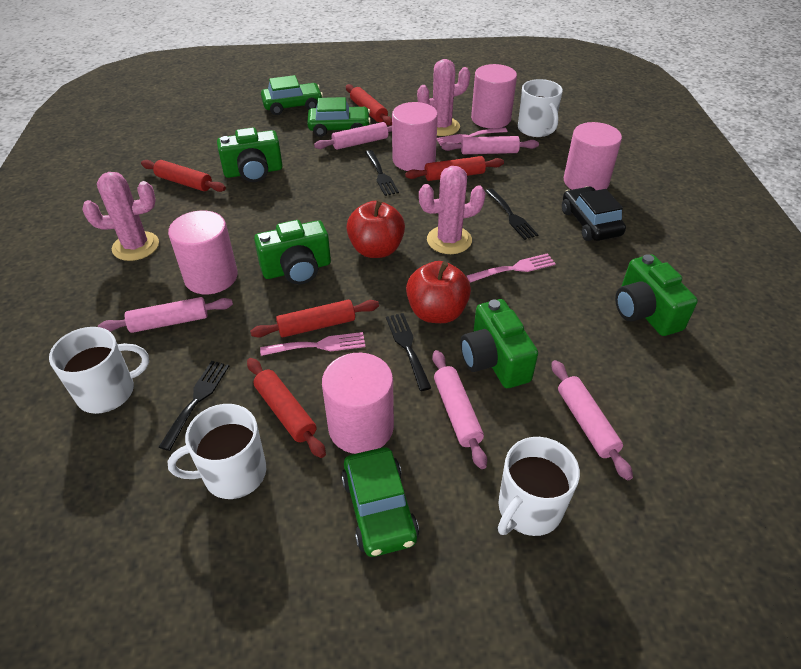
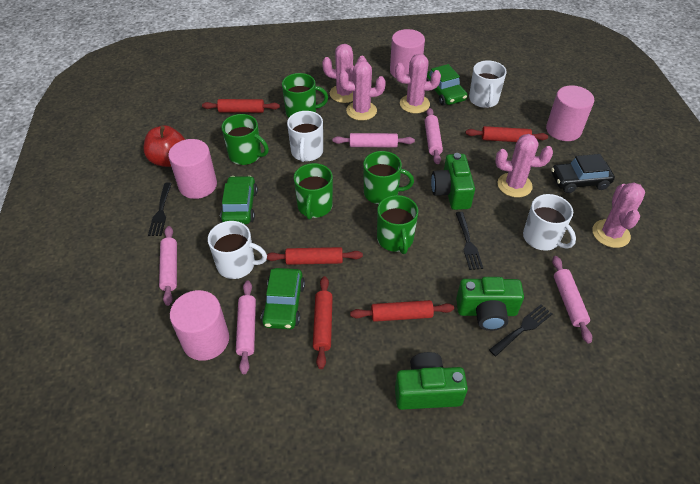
black fork: [159,361,229,451] [365,150,399,196] [386,313,431,391] [485,188,538,240] = 4 -> [148,183,172,236] [456,212,483,270] [489,304,552,356] = 3
green camera: [217,127,283,182] [254,220,331,285] [461,299,538,388] [615,254,698,336] = 4 -> [395,352,468,410] [431,153,475,210] [456,277,524,331] = 3
green mug: none = 0 -> [222,114,269,165] [282,73,328,117] [294,163,333,219] [363,151,414,204] [377,195,418,254] = 5
pink cactus: [82,172,159,261] [417,59,470,136] [419,166,486,254] = 3 -> [322,44,367,103] [339,60,386,121] [395,54,441,114] [496,134,553,198] [592,182,645,248] = 5
pink cylinder: [168,210,238,294] [322,353,394,454] [392,102,438,171] [471,64,517,129] [564,122,622,190] = 5 -> [168,139,217,199] [170,290,229,361] [390,29,425,78] [546,85,594,141] = 4
pink fork: [260,332,365,356] [437,127,508,146] [467,253,556,283] = 3 -> none = 0
red apple: [346,199,405,258] [406,261,471,323] = 2 -> [143,126,185,167] = 1

